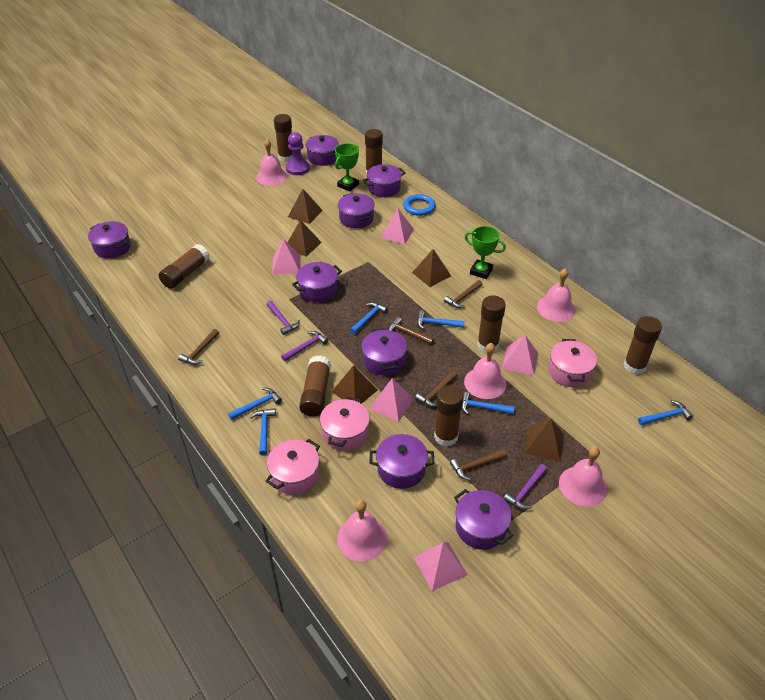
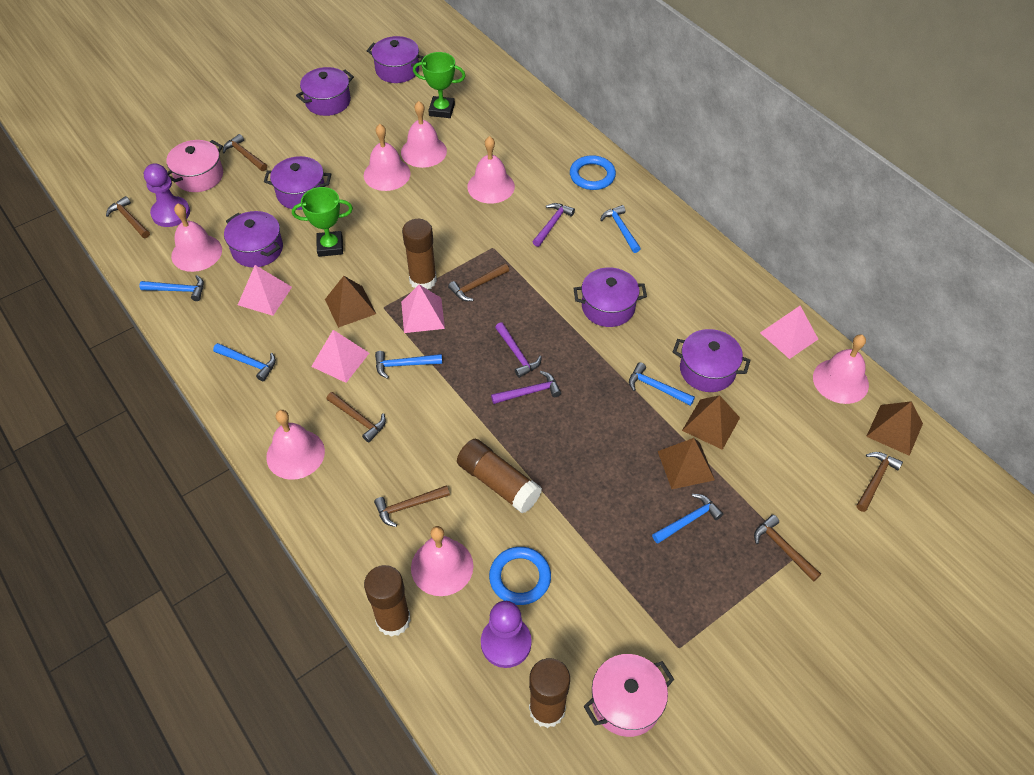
blue ring: [403,194,436,216] = 1 -> [489,547,551,605] [570,155,616,190] = 2
brown glue stick: [159,244,210,289] [274,114,292,162] [299,355,331,417] [365,129,383,175] [434,385,463,446] [477,295,506,352] [623,316,662,375] = 7 -> [364,565,411,637] [402,219,437,289] [457,439,542,514] [529,658,570,728] = 4
brown hammer: [178,329,219,365] [388,317,434,345] [415,371,457,407] [444,280,482,308] [450,449,507,481] = 5 -> [106,196,150,238] [223,134,267,171] [326,392,386,443] [374,485,450,527] [448,263,509,301] [754,515,821,582] [856,452,903,512] = 7
brown pyramid: [287,220,321,257] [288,189,323,224] [332,365,377,404] [412,249,451,287] [525,418,564,461] = 5 -> [325,276,376,328] [658,438,715,489] [682,395,740,450] [866,401,923,456] = 4
pink bell: [256,139,287,186] [337,500,387,562] [464,343,506,399] [537,268,576,322] [559,447,607,507] = 5 -> [171,203,222,272] [266,410,325,480] [364,124,411,191] [401,101,447,168] [411,526,474,596] [467,136,515,203] [813,334,869,404] = 7
pink pot: [266,439,320,495] [320,397,370,451] [548,339,597,387] = 3 -> [166,140,223,192] [583,654,675,737] = 2
pink pyramid: [272,239,301,274] [369,378,414,422] [380,209,414,244] [413,542,468,591] [502,335,538,375] = 5 -> [238,265,292,316] [311,330,369,383] [401,284,445,333] [760,306,818,359] = 4
purple pawn: [286,132,310,175] = 1 -> [144,164,190,227] [481,601,532,668] = 2
purple pot: [88,221,131,258] [292,262,342,302] [306,135,339,166] [338,193,375,228] [361,328,407,376] [363,164,405,197] [369,434,435,489] [454,489,514,550] = 8 -> [224,211,283,267] [264,156,331,210] [296,67,354,116] [367,36,424,83] [573,267,647,327] [673,329,751,392] = 6

